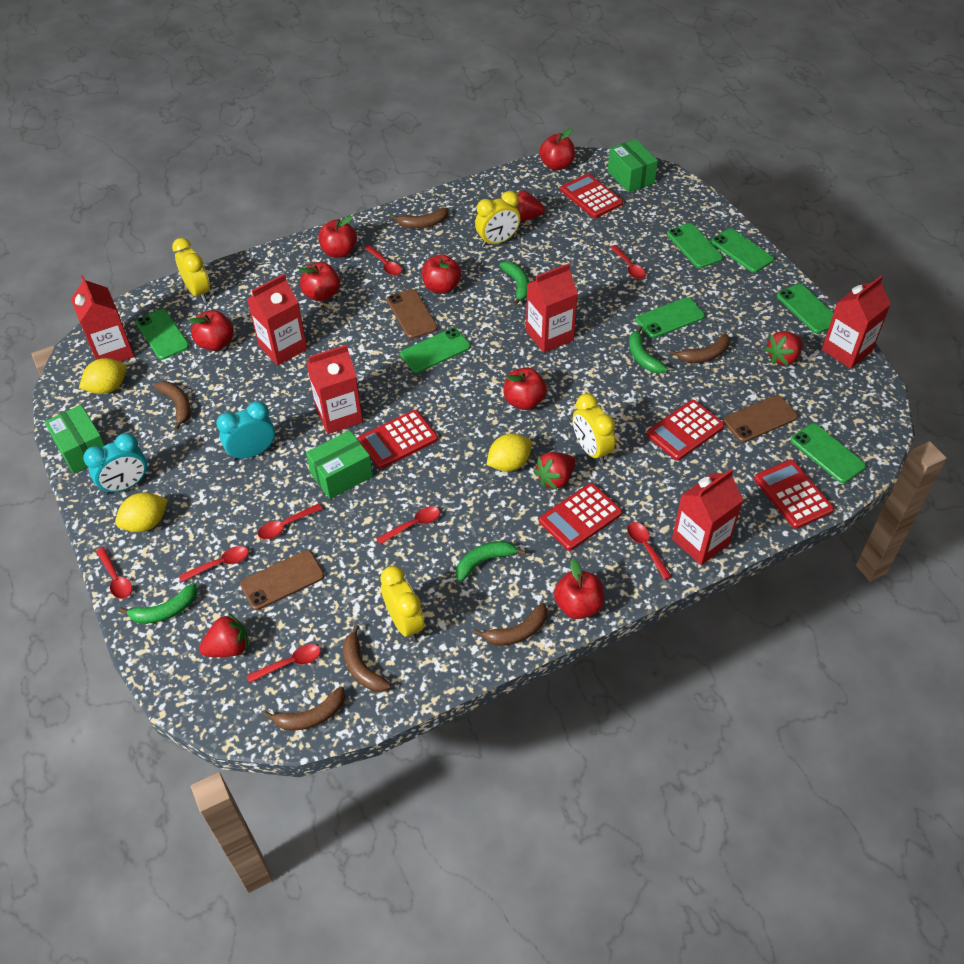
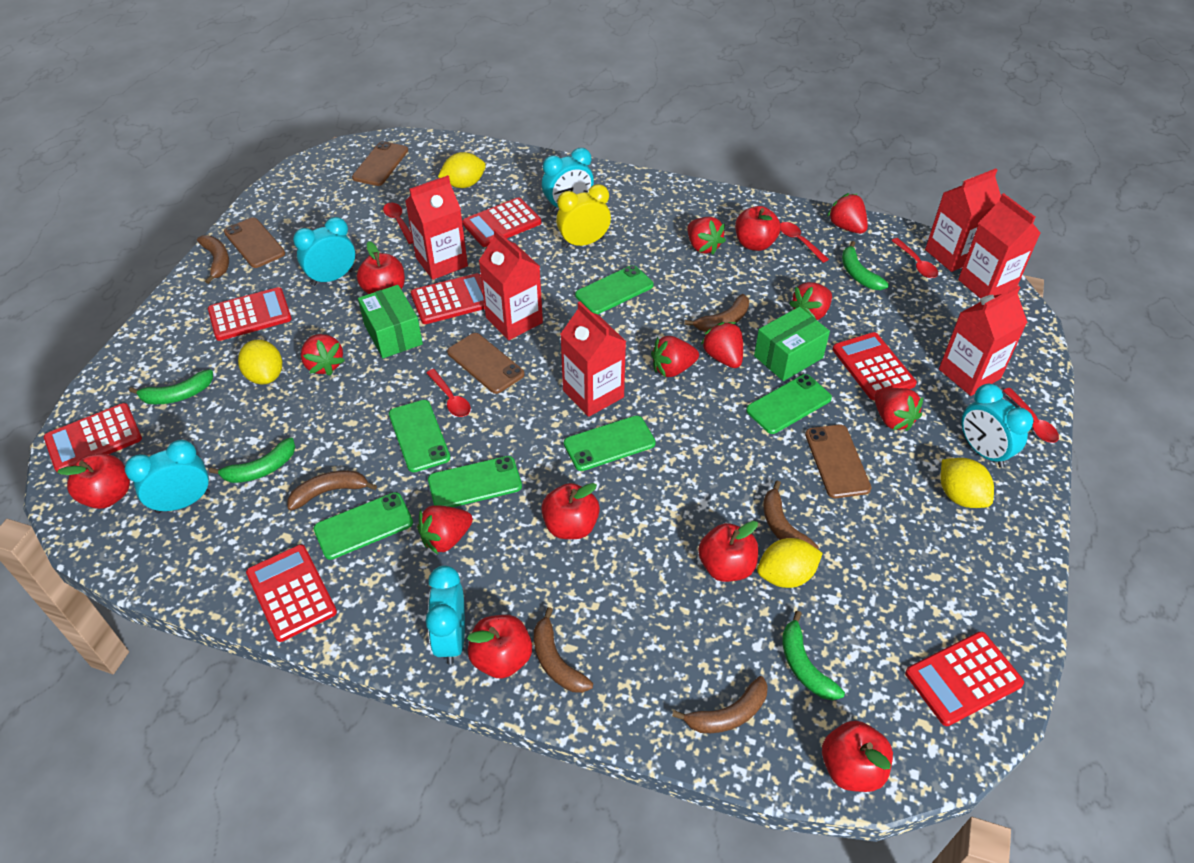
brown phone: [240,550,324,610] [387,289,438,339] [723,395,798,442] = 3 -> [224,217,285,268] [352,141,408,186] [447,333,524,394] [805,425,871,498] = 4
green box: [45,405,105,474] [306,430,373,499] [608,139,658,193] = 3 -> [358,285,423,358] [754,307,830,381] = 2
green phone: [136,309,189,360] [400,328,471,373] [636,297,705,338] [667,223,723,268] [711,228,774,273] [777,284,833,334] [791,423,866,483] = 7 -> [313,492,413,560] [389,400,450,472] [428,456,522,507] [564,415,656,471] [575,265,654,314] [746,374,832,434] = 6
red calculator: [358,410,438,469] [539,483,622,551] [560,174,623,218] [646,400,725,461] [754,460,834,529] = 5 -> [44,403,142,474] [208,287,292,341] [246,544,337,642] [411,273,485,324] [462,197,541,247] [832,332,917,400] [905,631,1024,726] = 7
red spoon: [96,547,132,599] [179,546,249,582] [247,644,321,683] [258,503,323,539] [364,245,402,276] [376,506,440,545] [610,245,646,279] [627,522,671,580] = 8 -> [383,203,413,244] [427,369,471,417] [781,222,829,263] [891,238,938,278] [1003,388,1059,443] = 5
red strawberry: [199,613,248,657] [515,190,545,222] [534,452,576,490] [765,331,803,366] = 4 -> [301,334,345,376] [417,505,473,554] [651,336,699,377] [687,217,726,254] [701,322,743,368] [789,282,832,320] [827,193,868,234] [874,388,923,431] = 8
turquoise clock: [83,433,147,495] [216,401,275,461] = 2 -> [125,440,210,513] [293,217,355,286] [425,565,465,665] [542,148,594,212] [961,384,1033,468] = 5
yellow clock: [172,238,210,302] [380,566,425,641] [475,191,520,247] [573,393,615,464] = 4 -> [556,184,611,248] = 1
yellow lemon: [79,358,126,394] [115,493,168,532] [486,433,532,472] = 3 -> [238,340,282,385] [438,152,486,188] [757,538,823,588] [940,458,994,508] = 4

